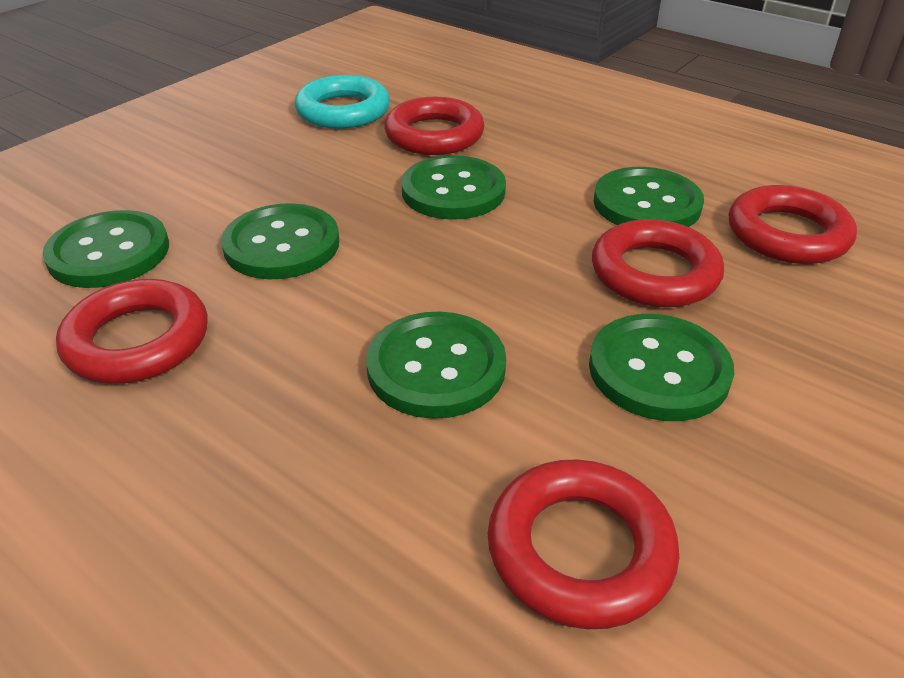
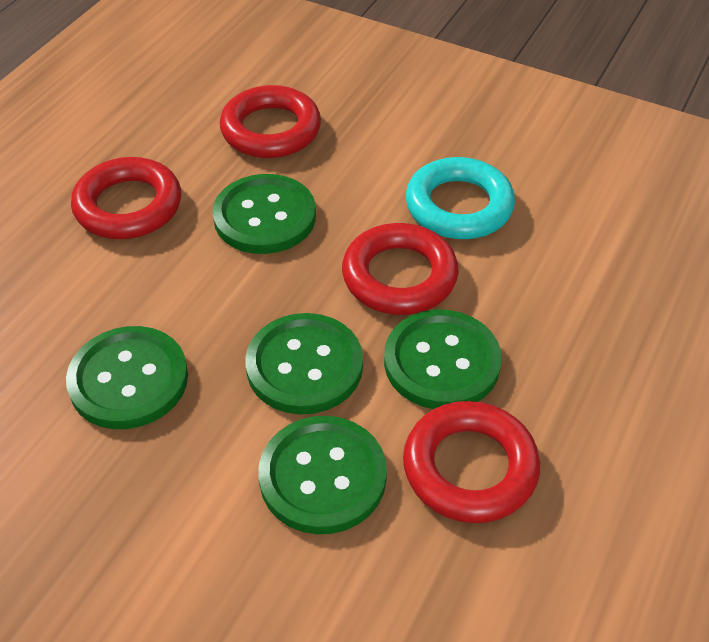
green button: [42,210,169,288] [221,203,339,279] [366,311,506,419] [401,155,506,220] [589,314,734,421] [594,167,704,227] = 6 -> [66,326,188,429] [212,174,316,254] [246,313,363,415] [258,416,387,534] [384,309,502,409] = 5
red ring: [56,279,207,384] [384,97,485,155] [487,459,679,629] [592,219,724,307] [729,185,857,264] = 5 -> [71,157,181,239] [220,85,321,158] [342,223,459,315] [403,401,540,523] = 4

